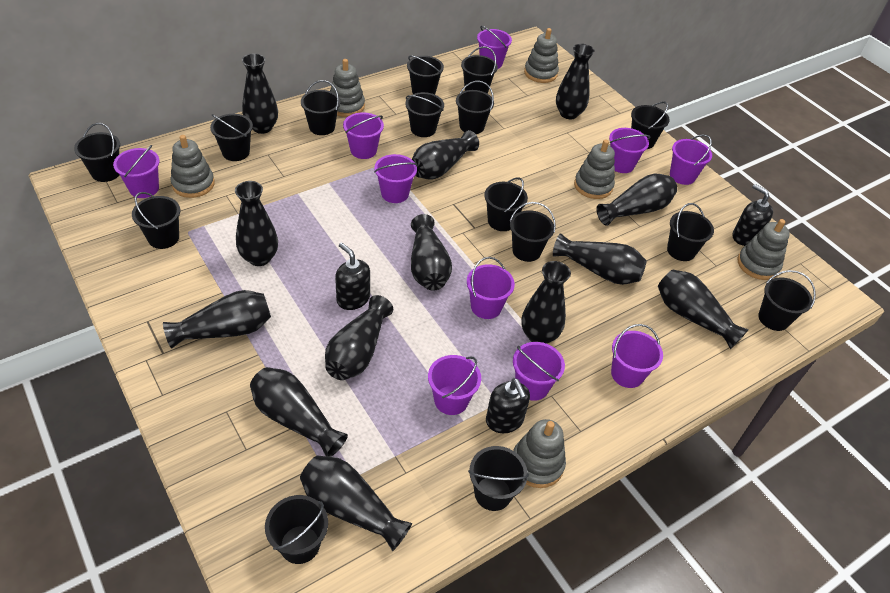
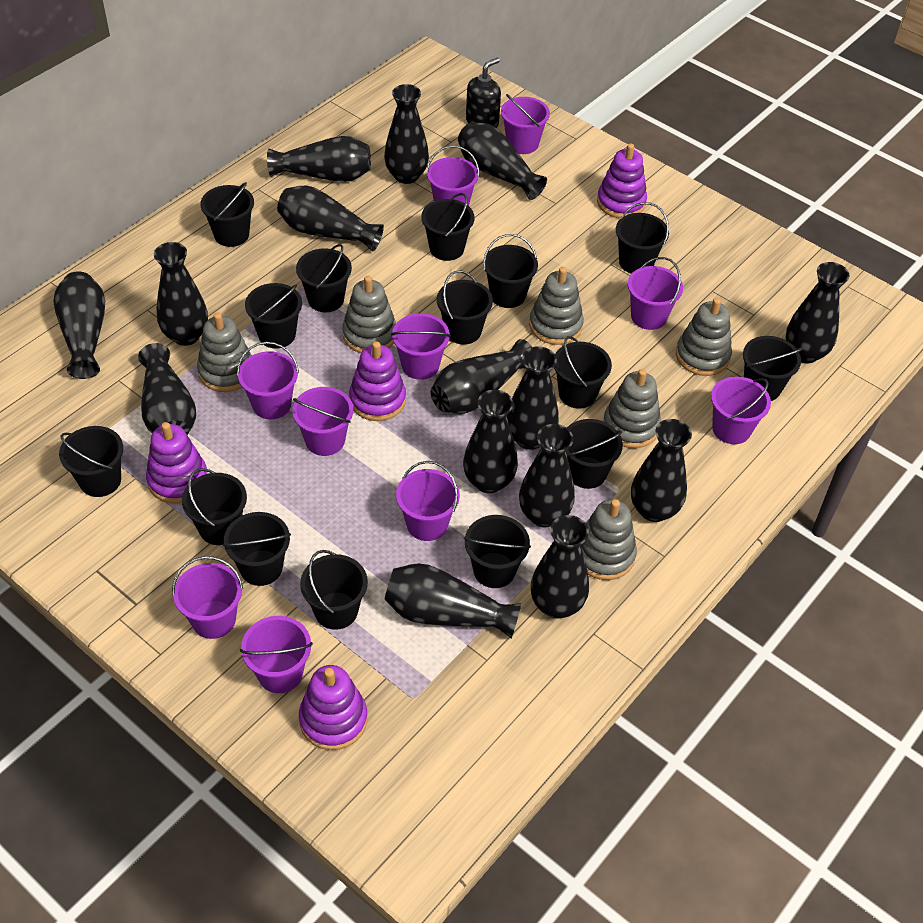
black soap dispenser: [335,243,370,310] [486,378,530,433] [733,184,773,246] = 3 -> [466,58,501,128] = 1
black vase: [163,290,271,349] [235,181,278,266] [242,53,278,134] [250,367,348,457] [300,455,412,551] [325,295,393,380] [411,214,452,291] [412,130,479,180] [522,261,571,344] [553,233,647,285] [556,44,594,119] [596,174,677,226] [658,270,749,349] = 13 -> [54,271,105,379] [138,343,196,435] [154,242,208,346] [267,136,371,182] [277,186,384,252] [384,84,429,184] [385,563,521,638] [431,339,532,414] [458,122,547,200] [463,390,518,493] [507,346,559,450] [519,424,575,527] [531,515,589,618] [631,419,692,522] [786,262,850,363] = 15
purple stacking toy: none = 0 -> [146,422,208,504] [299,665,368,750] [349,341,406,421] [597,143,647,218] = 4

